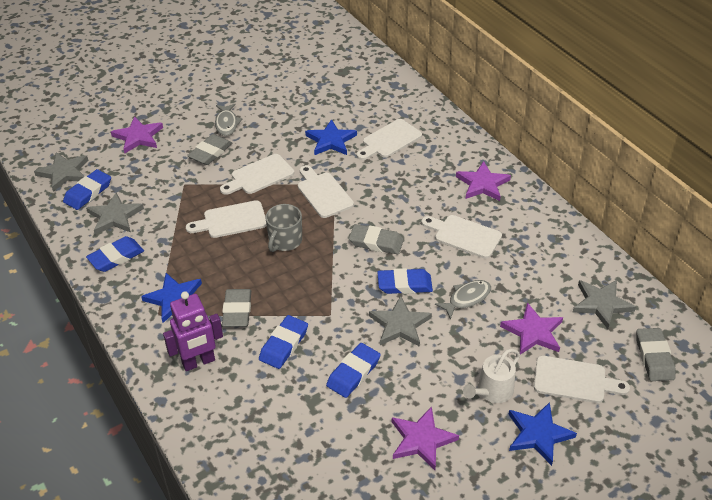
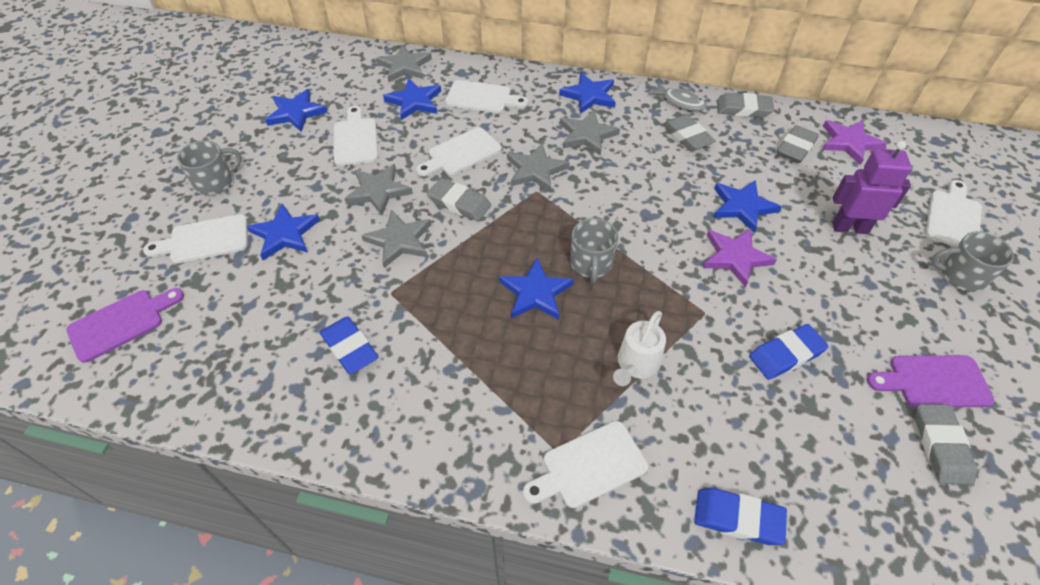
blue eraser: [63,169,111,210] [86,236,144,272] [259,315,308,369] [326,343,381,398] [377,268,433,294] = 5 -> [320,317,379,374] [694,488,787,545] [749,324,829,380] = 3
blue star: [141,273,202,323] [305,119,357,155] [508,402,577,466] = 3 -> [247,203,320,260] [265,89,328,132] [383,78,441,120] [499,258,574,320] [559,73,616,114] [713,180,781,233] = 6
grey eraser: [187,134,232,165] [222,289,251,327] [349,224,404,254] [636,328,676,381] = 4 -> [427,178,491,221] [663,114,716,151] [717,93,774,117] [777,125,819,163] [915,404,977,485] = 5
grey fish: [215,104,242,136] [435,280,491,320] = 2 -> [648,82,707,111] = 1
grey mug: [266,204,302,252] = 1 -> [177,140,242,195] [570,218,618,283] [931,231,1014,292] = 3
grey star: [34,152,88,192] [86,193,144,235] [369,296,432,347] [573,280,636,329] = 4 -> [345,164,413,216] [361,210,431,268] [376,44,432,82] [507,143,570,192] [560,110,620,156] = 5
purple cutting board: none = 0 -> [66,288,184,363] [867,355,994,408] = 2
purple star: [111,116,163,153] [392,406,459,470] [456,161,511,201] [500,302,563,355] = 4 -> [703,228,777,287] [822,120,887,165] = 2

